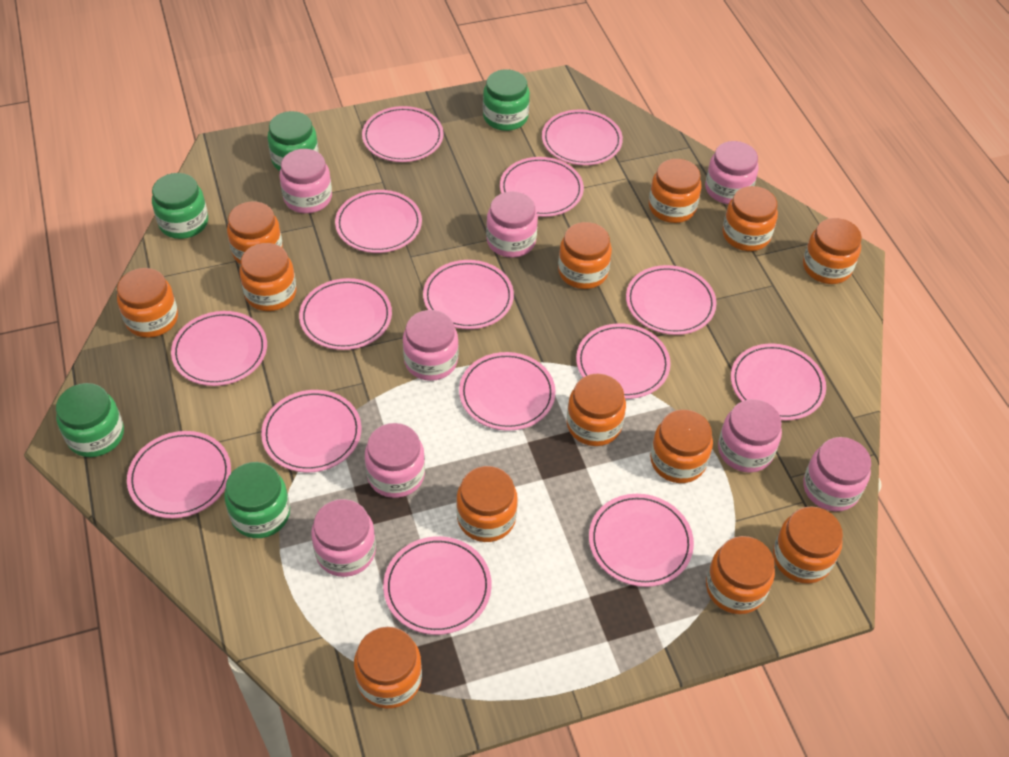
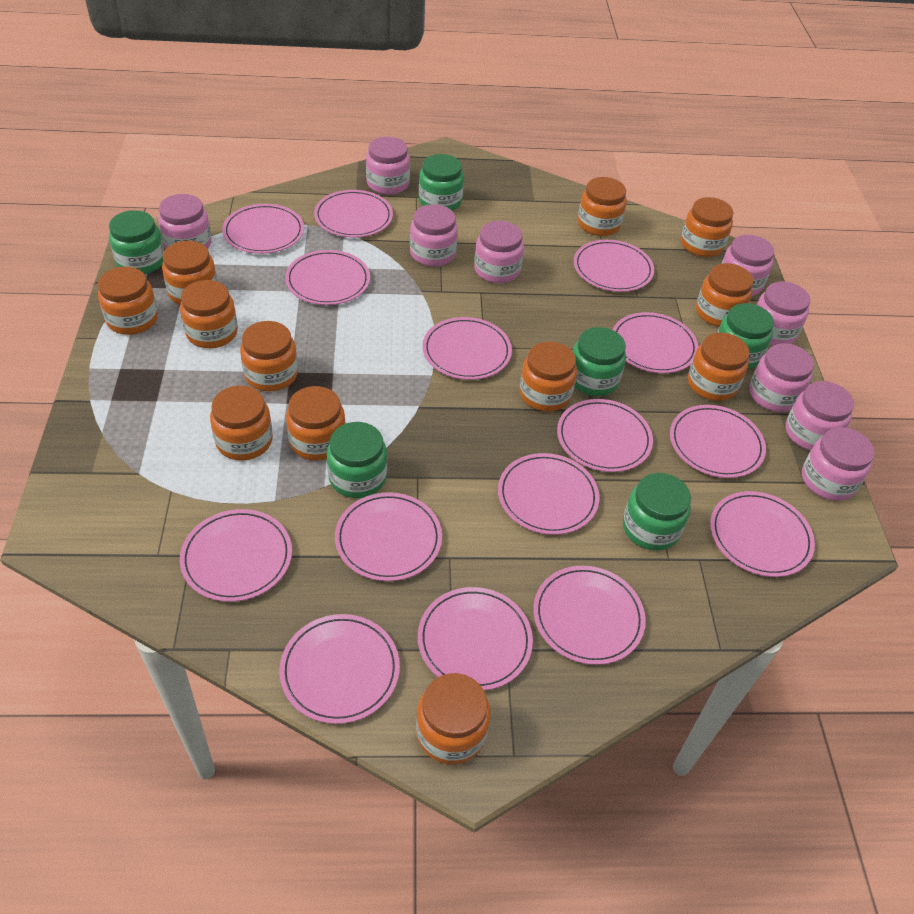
green jar: [56,383,124,457] [152,173,208,239] [224,462,290,538] [268,111,319,171] [483,69,530,131] = 5 -> [109,210,164,274] [327,422,387,498] [419,154,464,211] [573,327,626,396] [623,473,691,551] [717,303,774,369] = 6
orange jar: [117,268,178,338] [227,201,283,264] [240,243,296,311] [354,627,422,709] [456,466,518,542] [558,222,612,289] [567,374,626,446] [649,159,701,223] [650,410,713,483] [706,536,775,614] [722,186,778,251] [773,506,843,584] [803,218,862,284] = 13 -> [98,267,158,335] [162,241,218,305] [180,280,238,348] [210,386,273,461] [240,321,298,392] [286,386,346,461] [416,673,491,764] [519,341,577,412] [578,177,627,236] [681,197,734,257] [688,333,750,401] [696,263,753,327] = 12
pink jar: [279,149,332,213] [311,499,376,577] [365,423,425,498] [403,310,459,381] [486,192,538,257] [705,141,759,204] [718,399,782,473] [803,437,871,512] = 8 -> [158,194,212,249] [366,137,410,195] [410,204,458,267] [474,221,524,283] [722,235,774,296] [749,343,814,412] [757,281,810,346] [786,381,854,451] [802,427,874,501] = 9

